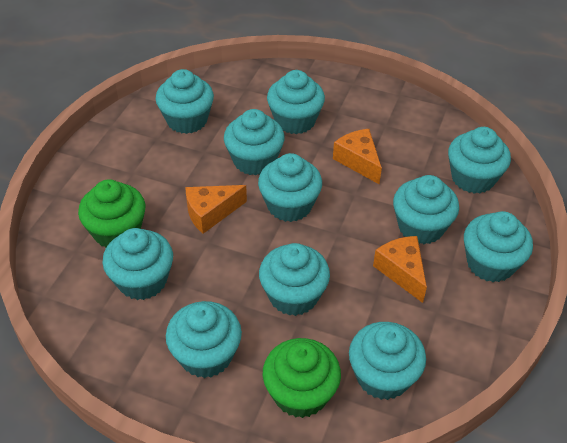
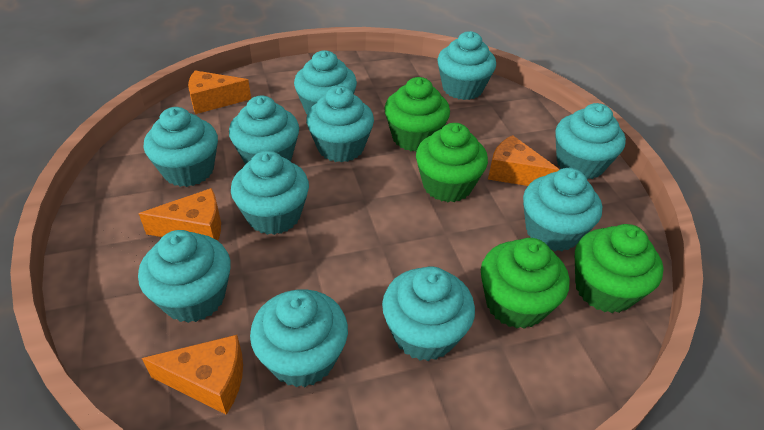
green cupcake: [78,179,145,248] [263,338,341,418] = 2 -> [384,77,450,151] [416,123,488,202] [481,238,570,329] [575,224,664,313] = 4
orange cheese: [185,185,247,234] [333,129,382,184] [373,236,427,303] = 3 -> [139,188,221,241] [142,335,243,415] [188,71,251,114] [488,135,560,186] = 4

